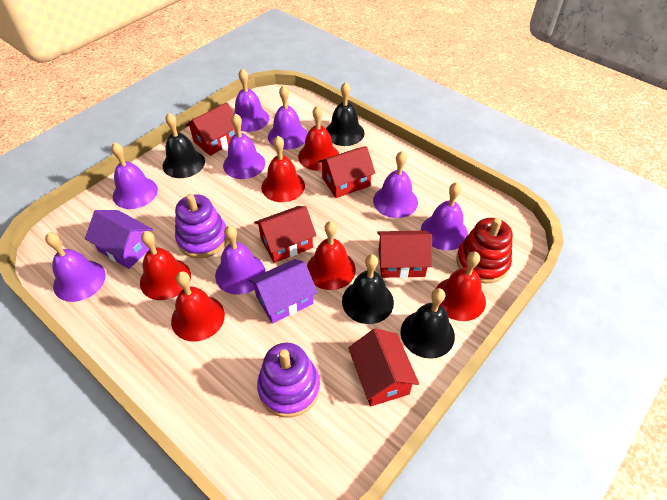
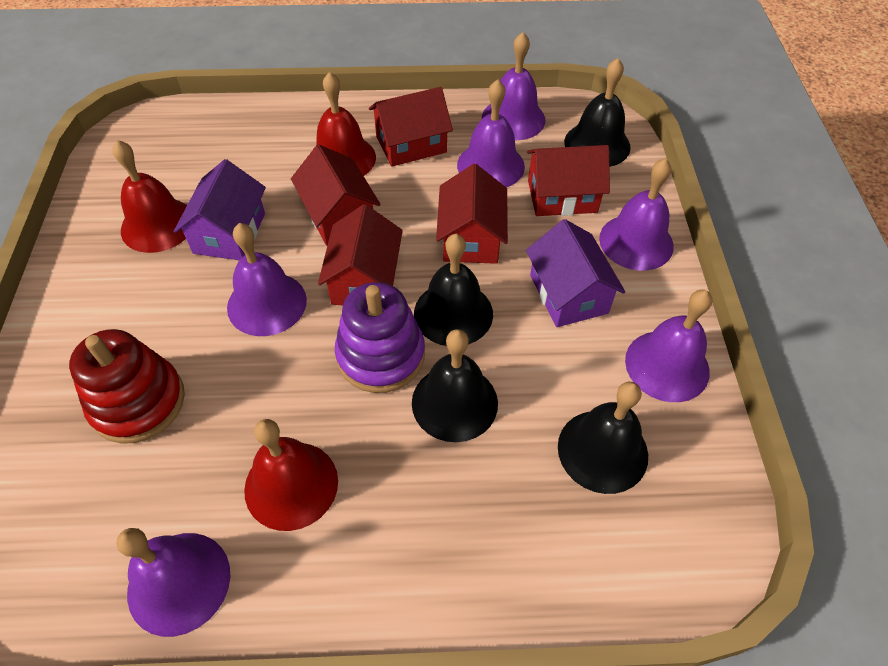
purple bell: [45,233,106,302] [111,142,158,209] [215,225,265,295] [223,113,265,179] [234,68,269,132] [268,85,308,150] [373,151,418,218] [421,182,468,250] = 8 -> [116,528,230,637] [227,223,307,336] [457,79,525,187] [482,32,545,140] [599,158,674,271] [625,290,712,402] = 6
purple stacking toy: [175,194,228,258] [257,343,320,418] = 2 -> [335,282,425,393] = 1
red bell: [140,231,191,300] [171,271,225,341] [261,136,305,202] [298,105,339,171] [307,221,356,290] [436,252,486,321] = 6 -> [113,140,187,253] [244,419,338,531] [315,72,376,176] = 3

